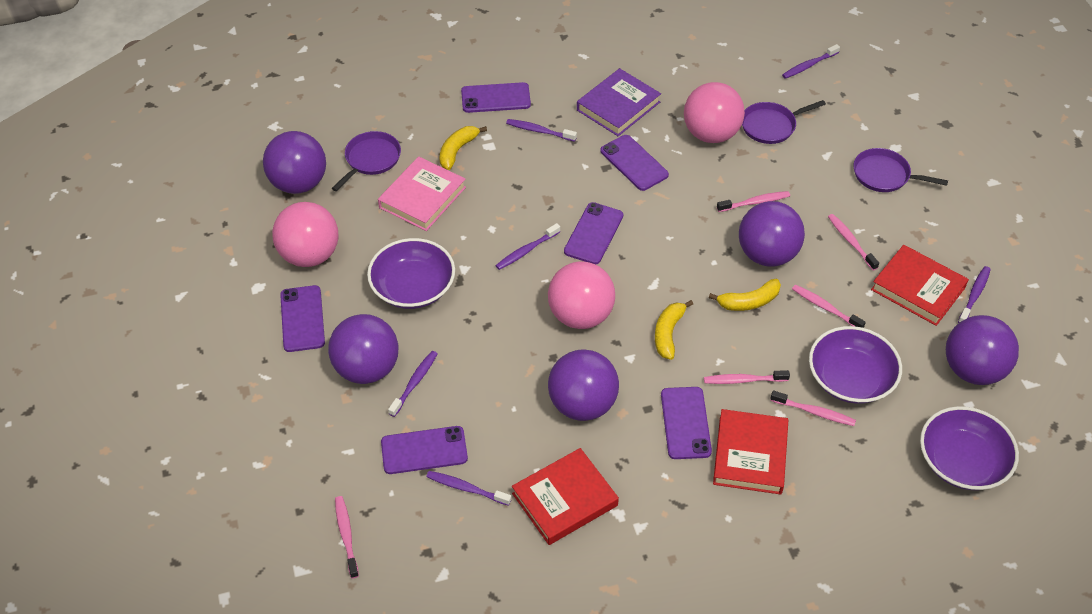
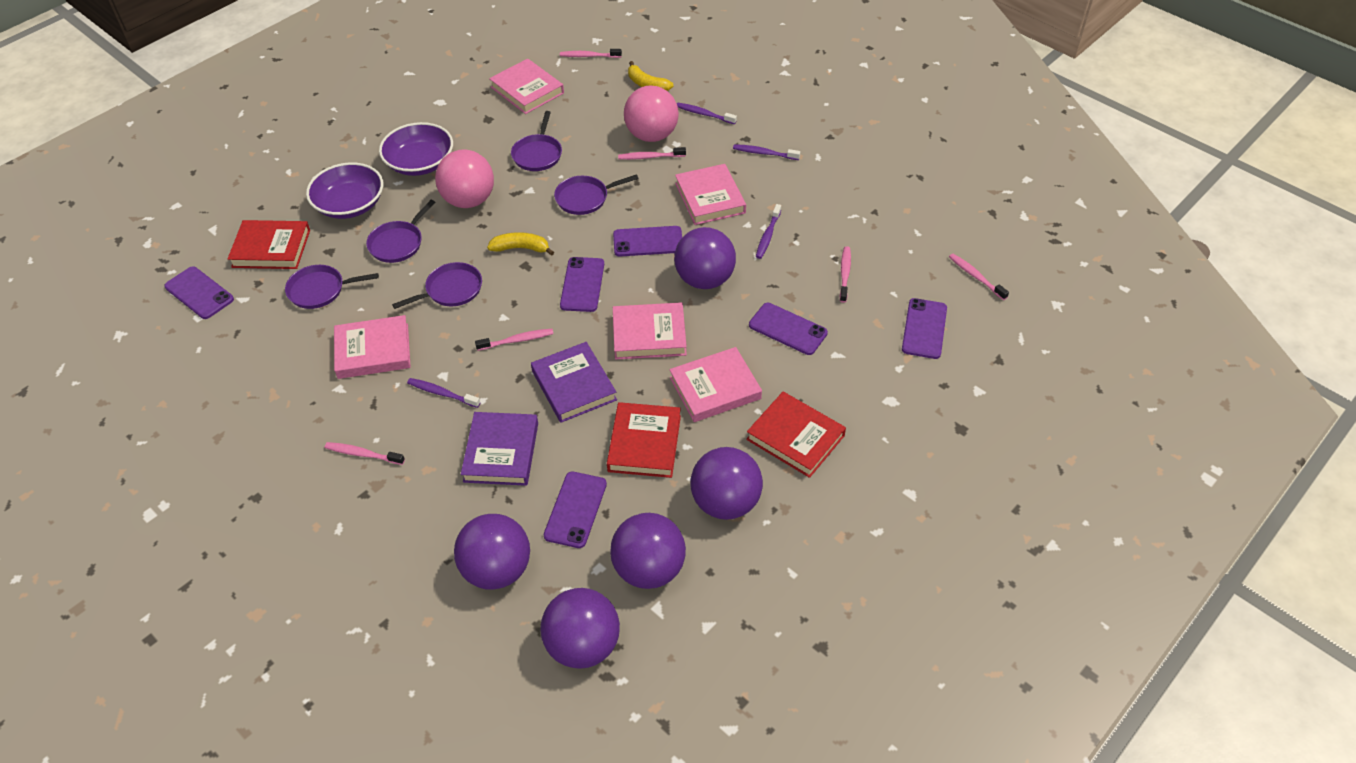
pink ball: [272,202,338,267] [548,261,615,329] [684,82,745,143] = 3 -> [435,150,494,208] [624,86,679,142] = 2
pink book: [378,156,466,231] = 1 -> [334,315,411,379] [489,58,564,114] [613,303,687,360] [669,347,762,422] [675,164,746,225] = 5
purple book: [577,68,661,136] = 1 -> [461,412,538,486] [531,342,617,423] = 2
purple bowl: [367,238,455,309] [809,326,902,404] [920,406,1019,490] = 3 -> [306,162,383,219] [379,122,453,176] = 2
purple pan: [332,131,401,191] [742,100,826,144] [854,148,948,192] = 3 -> [285,265,379,309] [366,200,435,263] [392,262,482,309] [511,111,562,171] [554,174,639,215] = 5
purple toothbrush: [388,351,437,417] [426,471,512,506] [495,223,560,270] [506,119,577,142] [782,44,840,79] [958,266,991,323] = 6 -> [407,378,480,408] [677,102,737,124] [733,144,800,160] [756,204,781,259] = 4
yellow banana: [439,126,487,170] [655,300,693,360] [709,279,781,311] = 3 -> [487,232,554,256] [628,61,674,91] = 2

